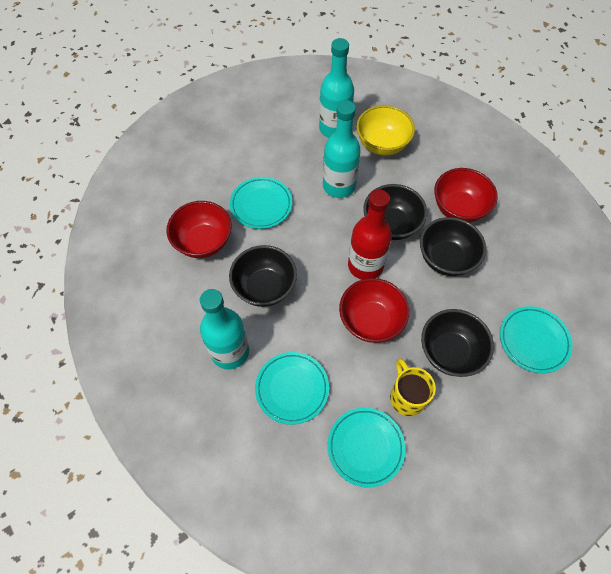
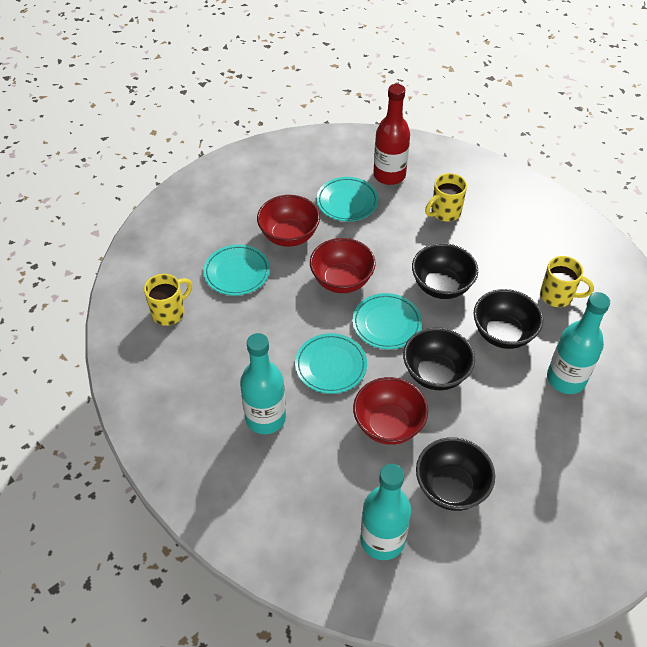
yellow bowl: [356,105,415,155] = 1 -> none = 0
yellow mug: [390,358,436,416] = 1 -> [144,274,192,326] [425,173,467,222] [540,256,594,307] = 3

